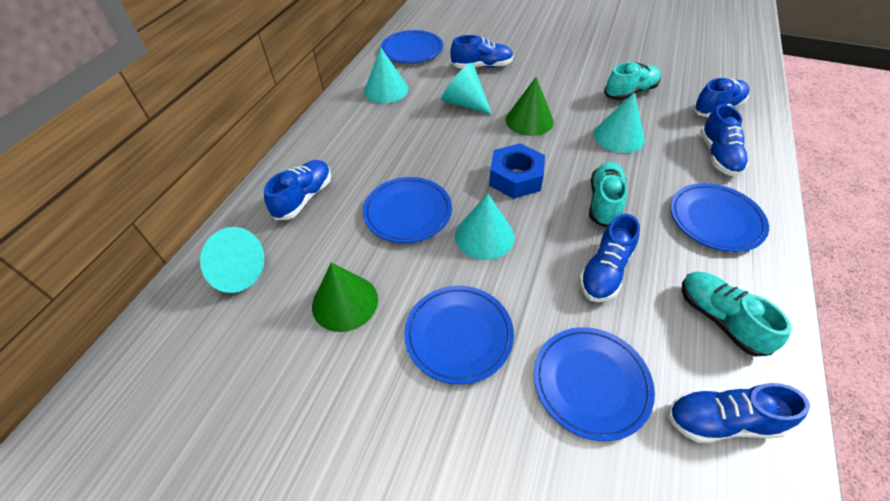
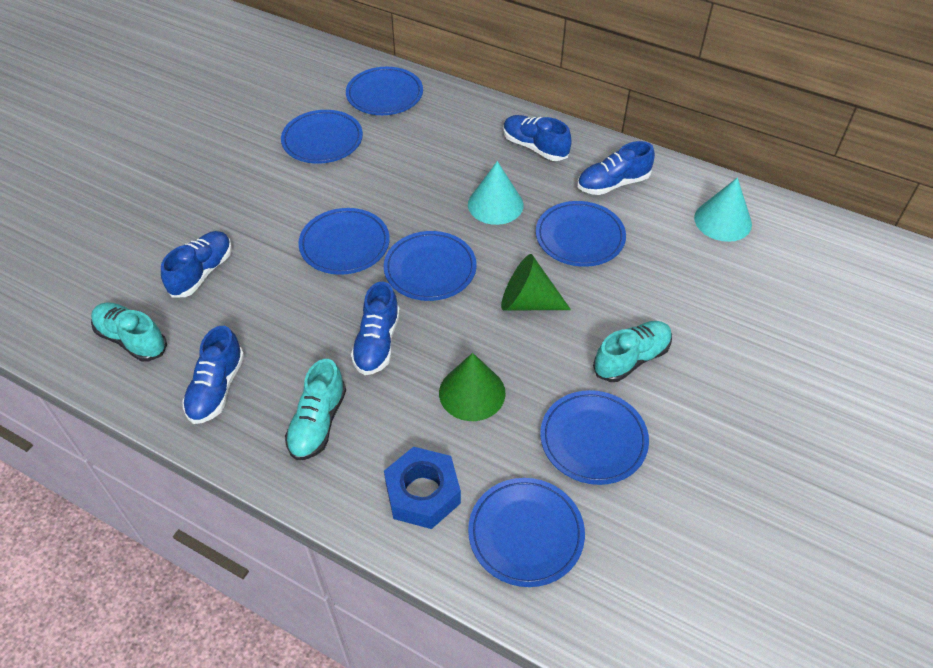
blue plate: [363,177,452,243] [381,30,443,63] [404,286,514,384] [534,327,655,441] [670,183,769,252] = 5 -> [281,110,363,164] [298,208,390,275] [346,67,423,115] [384,231,476,301] [468,478,585,587] [536,201,626,267] [540,390,649,485] = 7
blue shoe: [264,160,331,220] [450,35,513,68] [579,214,640,302] [668,383,810,443] [693,78,749,117] [700,104,749,176] = 6 -> [161,231,232,298] [182,326,244,424] [351,282,400,375] [503,115,572,161] [577,141,655,195] = 5
turquoise cone: [200,227,264,293] [364,47,408,103] [441,63,492,115] [455,193,514,260] [594,93,645,153] = 5 -> [468,161,524,225] [694,177,752,242] = 2

